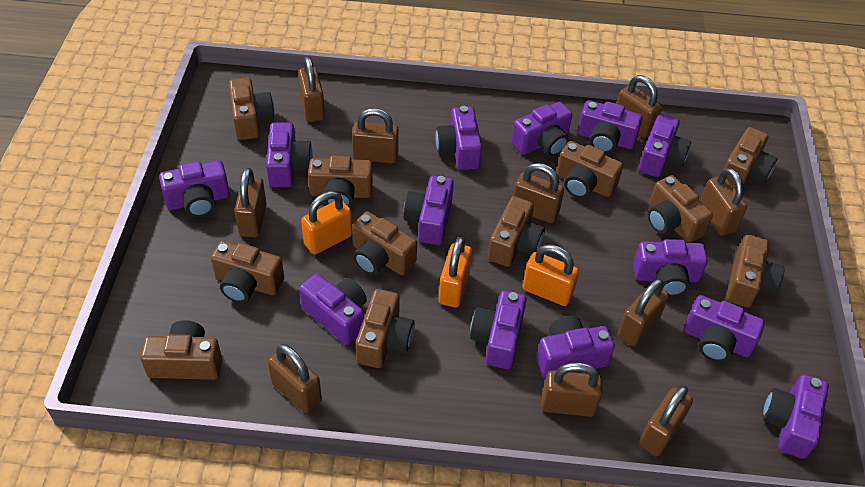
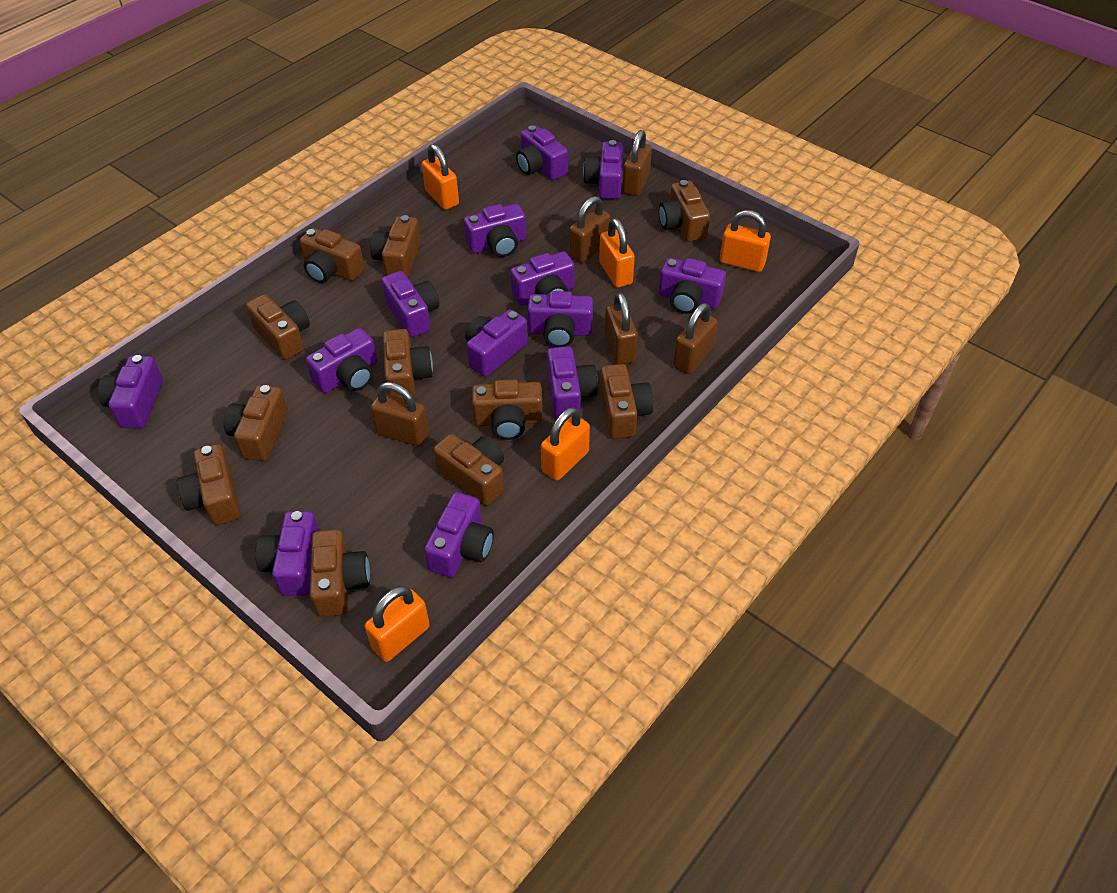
brown padlock: [234,168,267,237] [268,344,322,413] [298,57,325,122] [352,108,399,164] [514,163,564,223] [541,362,603,417] [617,75,662,138] [618,278,669,346] [639,385,693,456] [700,168,747,235] = 10 -> [371,382,429,446] [569,196,611,263] [605,293,638,364] [623,130,652,196] [673,303,718,374] = 5
orange padlock: [301,191,353,255] [439,236,472,308] [523,244,579,306] = 3 -> [365,586,430,662] [422,144,459,210] [541,407,590,480] [599,218,635,288] [720,210,771,272] = 5

